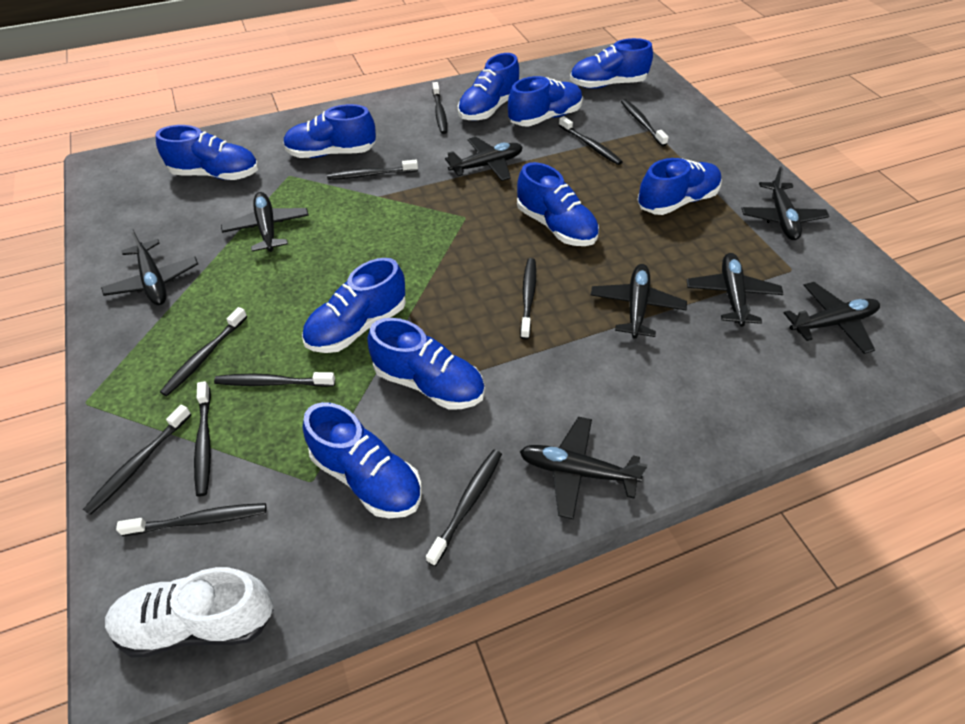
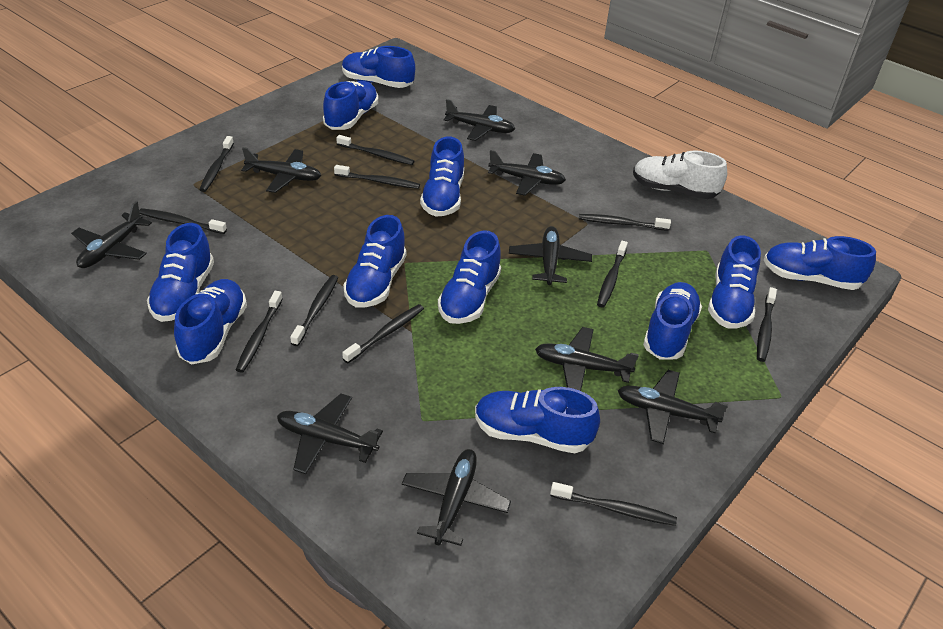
black plane: [101,228,198,305] [221,192,309,252] [445,137,523,181] [520,417,647,519] [591,264,687,339] [687,253,784,327] [741,166,829,240] [784,282,880,354] = 8 -> [71,201,152,268] [241,147,321,193] [277,394,383,474] [402,449,511,546] [444,99,515,141] [488,150,566,196] [509,226,592,285] [535,327,639,391] [618,370,728,444] = 9
blue shoe: [156,125,258,180] [283,104,376,158] [302,258,406,353] [303,402,422,518] [367,318,485,409] [458,53,519,121] [508,76,583,127] [517,162,599,246] [570,38,653,89] [637,158,722,215] = 10 -> [147,223,214,322] [174,279,247,364] [323,81,378,130] [342,46,415,88] [343,215,407,308] [420,136,464,217] [438,230,501,324] [475,387,600,453] [643,282,702,360] [708,235,761,329] [764,236,876,290] = 11

